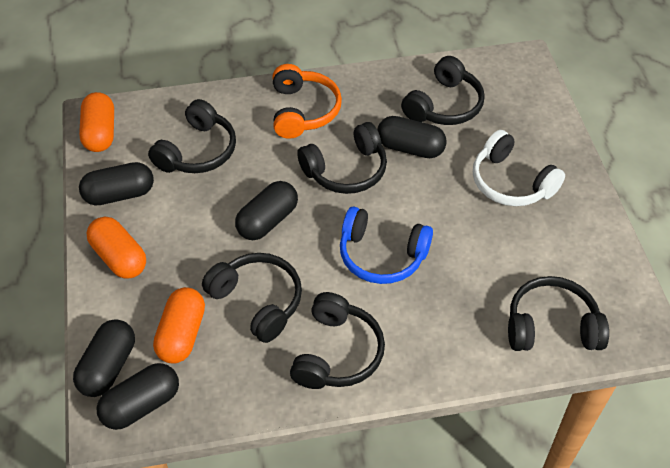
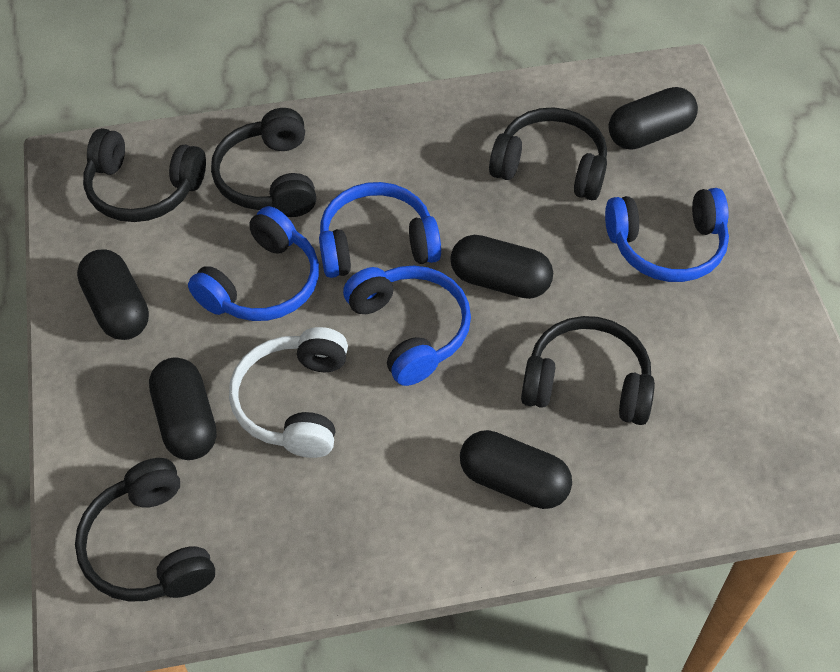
black headphones: [148,99,236,173] [202,253,302,343] [290,292,385,389] [297,122,387,194] [401,56,485,125] [508,276,609,351] = 6 -> [75,458,215,602] [83,128,206,222] [211,108,316,217] [489,107,607,200] [521,316,655,425] = 5
blue headphones: [340,206,433,284] = 1 -> [188,206,319,321] [319,182,441,278] [343,266,471,386] [605,188,729,282] = 4
orange capsule: [79,92,114,152] [87,217,146,279] [153,287,205,364] = 3 -> none = 0
orange headphones: [273,64,342,139] = 1 -> none = 0

